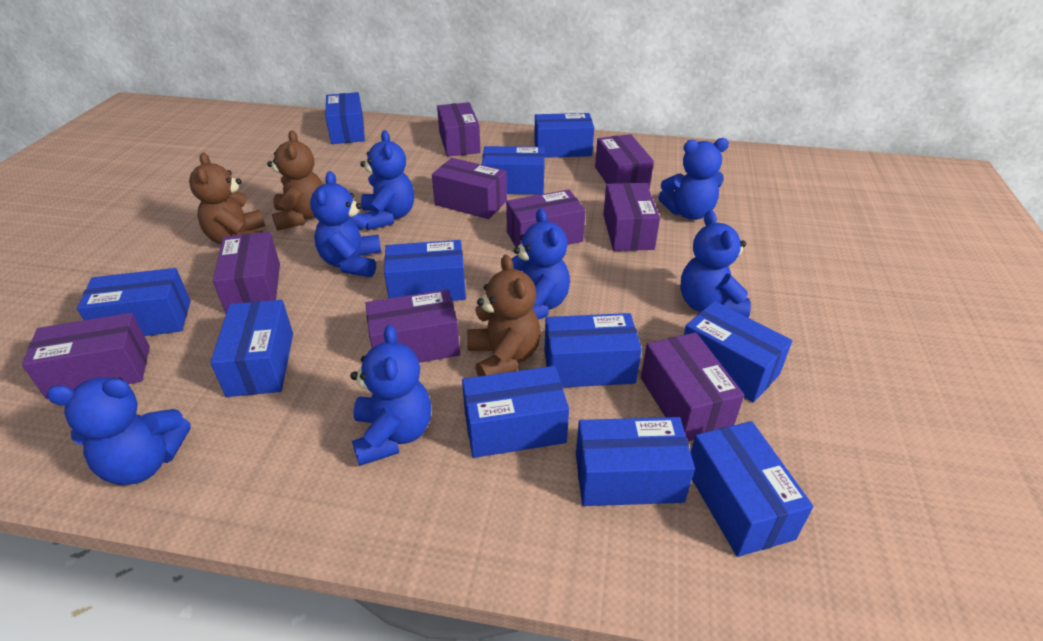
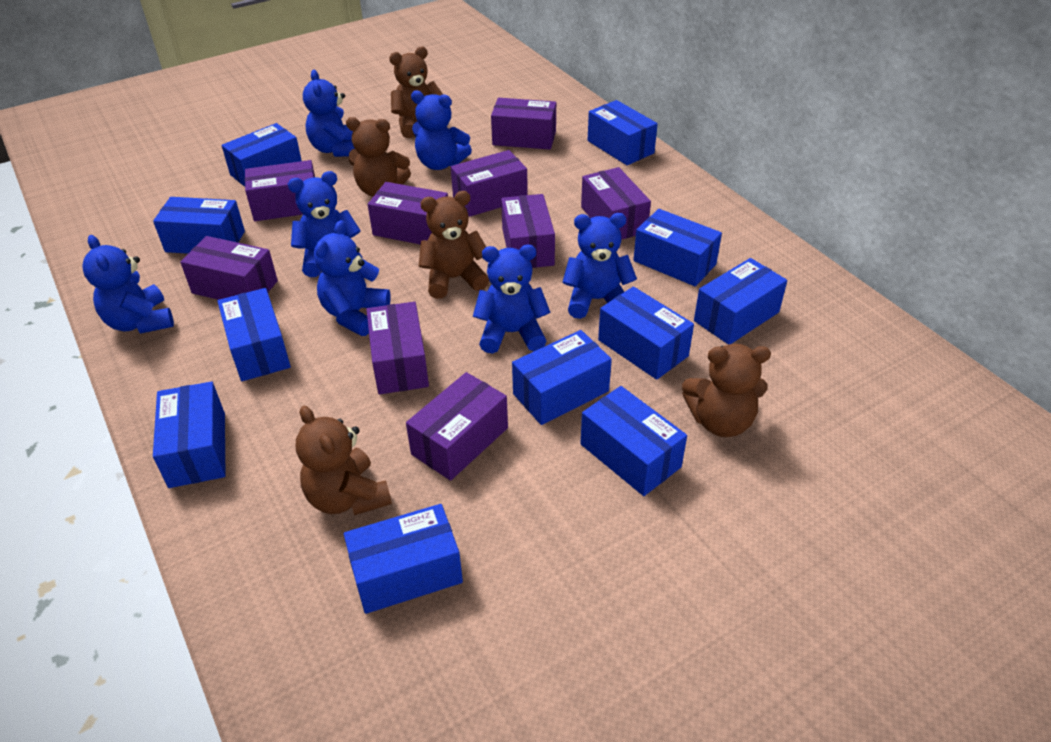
brown teddy bear: [189,153,265,244] [267,130,323,231] [467,255,541,376] = 3 -> [296,406,392,515] [346,117,411,197] [389,46,443,138] [419,191,489,299] [682,344,771,437] = 5

